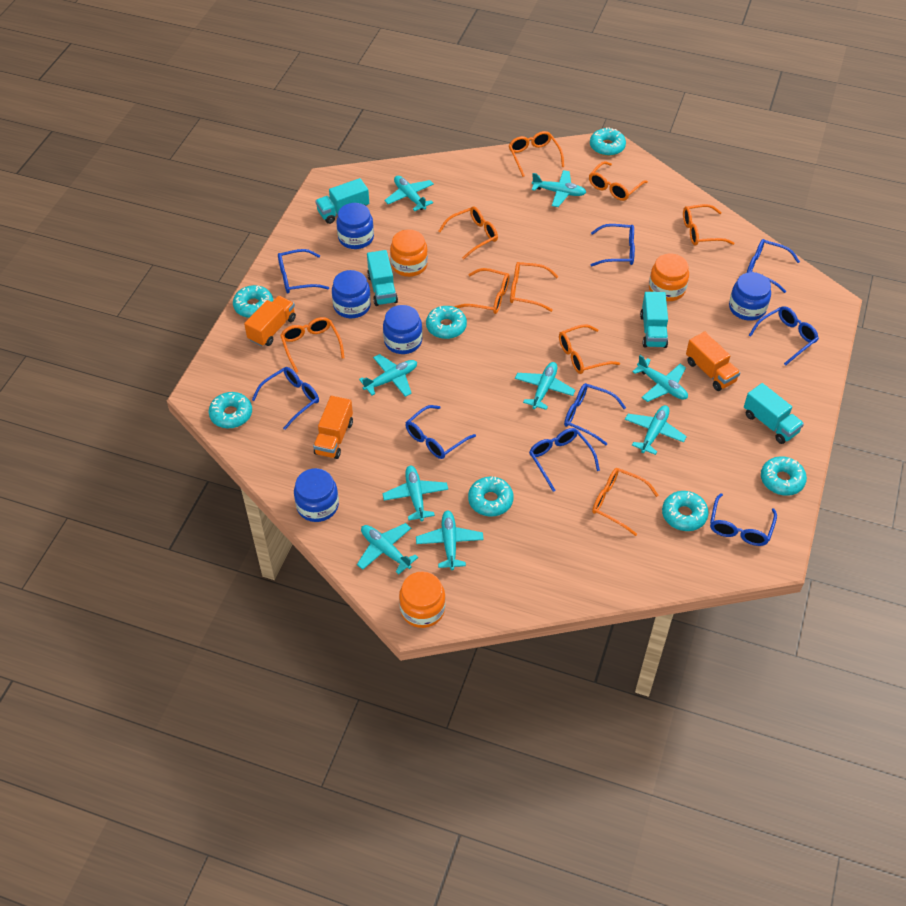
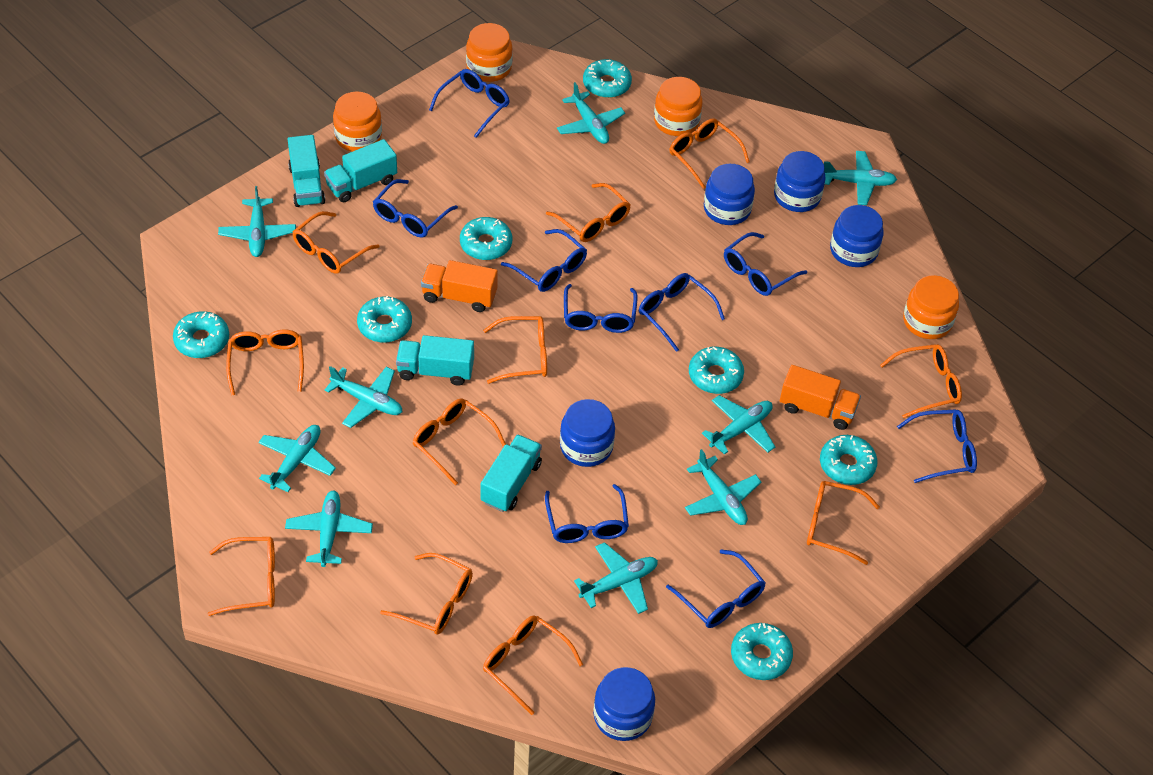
orange glasses: [280,317,344,373] [439,206,498,259] [455,268,510,314] [508,131,564,177] [510,262,558,312] [559,324,620,374] [589,161,648,201] [592,468,659,536] [683,204,734,246] = 9 -> [208,537,275,616] [226,329,304,396] [293,211,380,274] [380,553,473,634] [413,399,506,485] [483,316,547,384] [483,616,583,715] [546,183,631,242] [670,118,750,189] [807,481,880,565] [880,344,962,418] = 11
orange jar: [390,230,428,277] [399,571,446,628] [649,254,689,301] = 3 -> [333,91,382,152] [466,23,513,82] [654,77,703,136] [903,275,959,339] = 4
orange truck: [244,296,296,347] [313,396,353,459] [686,332,740,391] = 3 -> [421,260,498,312] [780,365,861,430] = 2

